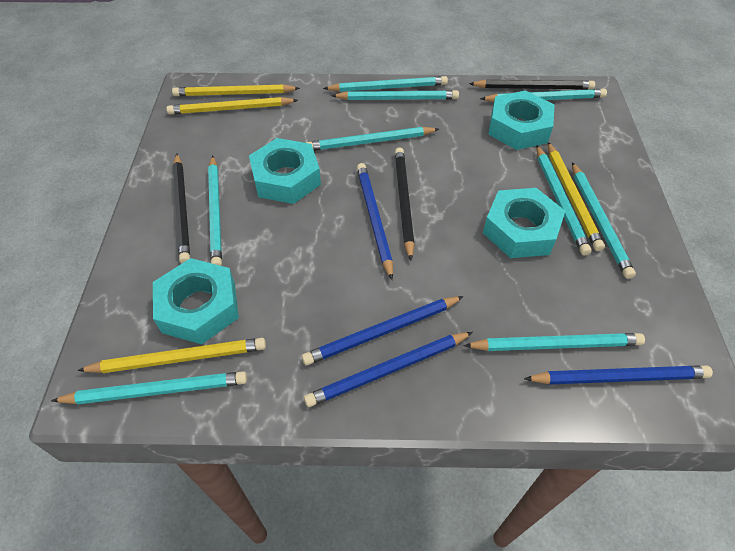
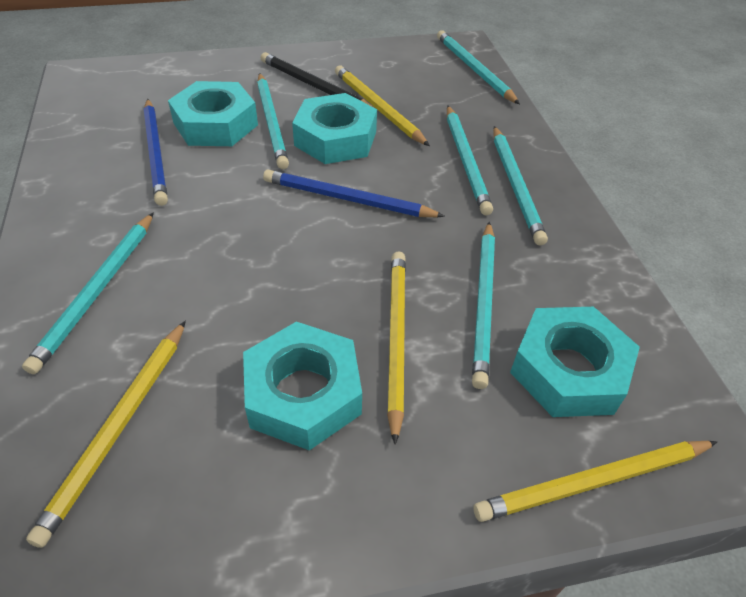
black pencil: [173,154,190,263] [395,147,415,261] [469,80,595,90] = 3 -> [261,52,378,112] = 1
blue pencil: [302,296,464,365] [304,332,473,407] [357,163,393,280] [524,365,713,385] = 4 -> [143,99,168,206] [263,169,445,217] = 2
turquoise pencil: [51,371,247,404] [208,155,222,266] [306,127,439,151] [323,76,448,92] [332,90,459,100] [463,333,645,351] [480,89,607,102] [536,145,592,255] [572,162,636,279] = 9 -> [22,212,154,374] [257,73,289,169] [437,30,520,104] [447,105,493,216] [472,222,495,389] [493,126,548,246] = 6

